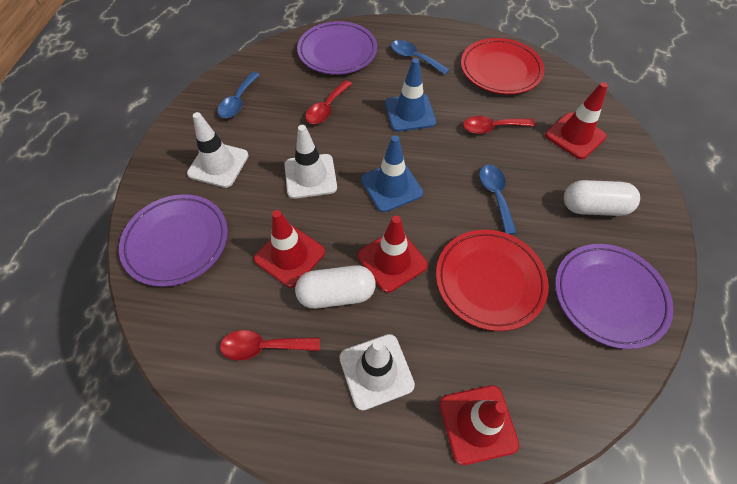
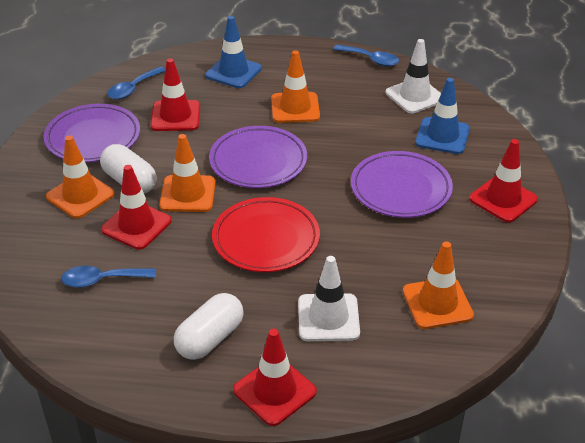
orange traffic cone: none = 0 -> [46,135,115,219] [159,134,216,212] [271,50,320,123] [403,241,474,329] = 4
red plate: [436,230,549,331] [461,38,545,95] = 2 -> [212,197,320,272] = 1
red spoon: [220,330,320,361] [305,80,352,124] [463,116,536,134] = 3 -> none = 0
white traffic cone: [187,112,249,188] [284,125,337,199] [339,334,415,411] = 3 -> [298,256,360,341] [386,39,441,113] = 2

